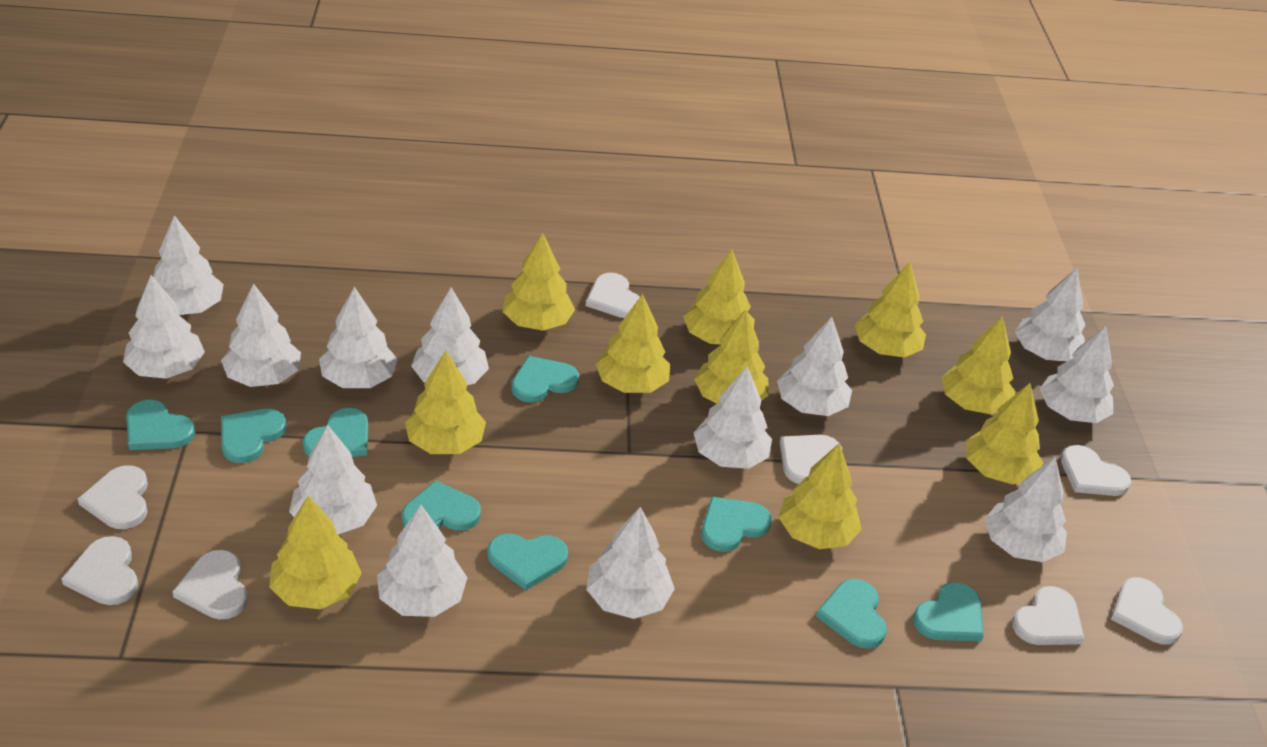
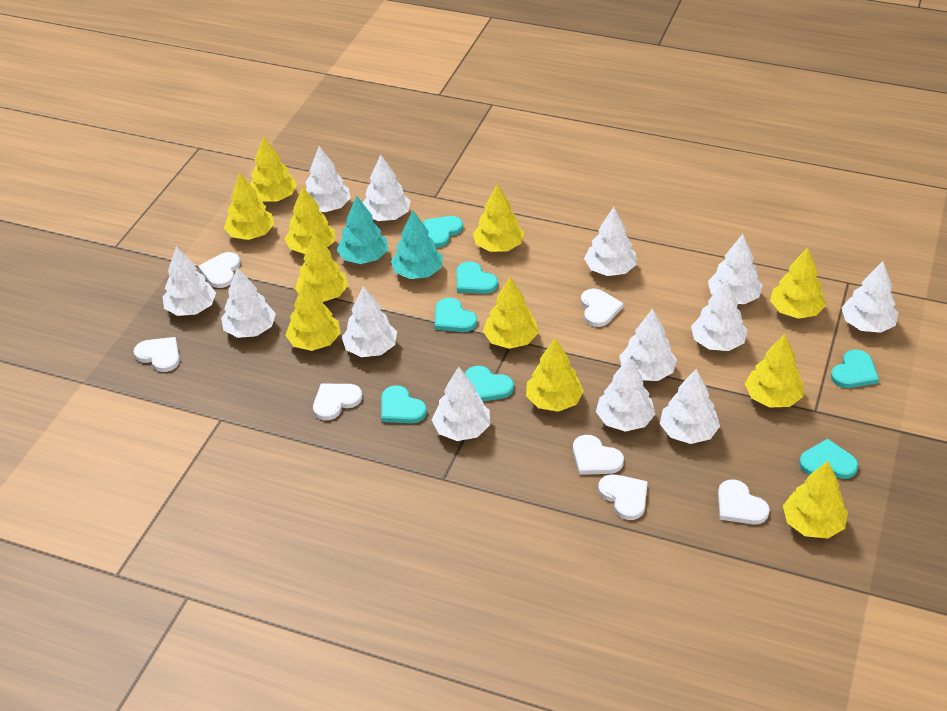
turquoise heart: [127,400,195,450] [221,409,287,463] [303,408,368,457] [402,480,481,530] [487,533,568,590] [511,356,579,402] [701,496,772,552] [816,579,887,649] [913,582,984,641] = 9 -> [381,385,427,423] [423,216,463,248] [434,298,477,332] [456,261,498,294] [465,366,514,401] [799,438,858,479] [831,350,879,388] = 7
turquoise tree: none = 0 -> [337,196,388,264] [391,211,443,279] = 2
white heart: [61,536,138,605] [78,465,148,529] [172,550,248,620] [586,273,640,318] [780,435,842,484] [1012,586,1084,645] [1061,445,1131,496] [1111,577,1183,645] = 8 -> [133,337,180,372] [198,252,240,288] [313,384,362,421] [573,435,624,475] [581,289,624,327] [598,474,648,520] [718,479,770,525] = 7
yellow tree: [269,496,361,609] [405,351,486,454] [503,233,575,331] [596,294,670,393] [683,249,755,344] [694,309,769,404] [779,443,862,549] [855,262,926,357] [941,316,1016,414] [966,383,1043,484] = 10 -> [224,172,274,240] [249,136,297,202] [284,186,335,254] [285,280,341,351] [295,233,348,302] [473,184,524,252] [483,277,538,349] [526,338,584,412] [745,334,803,408] [770,247,826,319] [783,461,848,539] = 11

